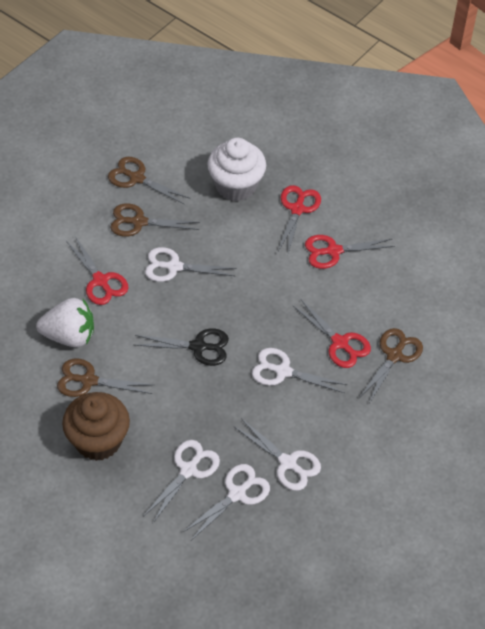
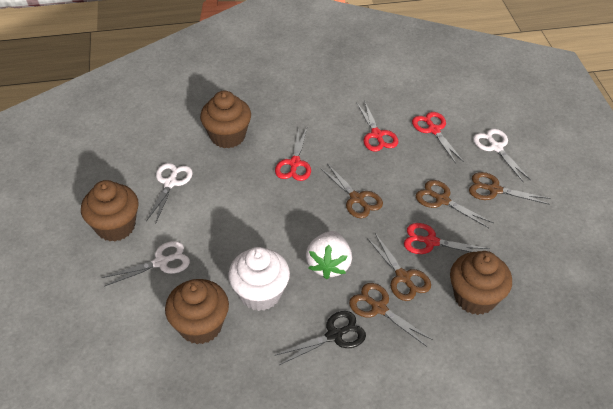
brown cupcake: [62,392,130,461] = 1 -> [81,180,139,241] [165,279,229,344] [200,91,251,148] [450,251,512,315] = 4
brown scissors: [57,358,153,397] [108,157,189,205] [110,203,200,237] [359,328,423,403] = 4 -> [320,163,383,218] [349,283,433,347] [367,233,431,301] [416,180,493,228] [469,172,551,205] = 5
white scissors: [143,440,220,523] [145,247,237,282] [182,464,270,540] [233,418,321,491] [252,348,348,393] = 5 -> [101,241,190,287] [146,163,193,224] [473,129,531,182] = 3

